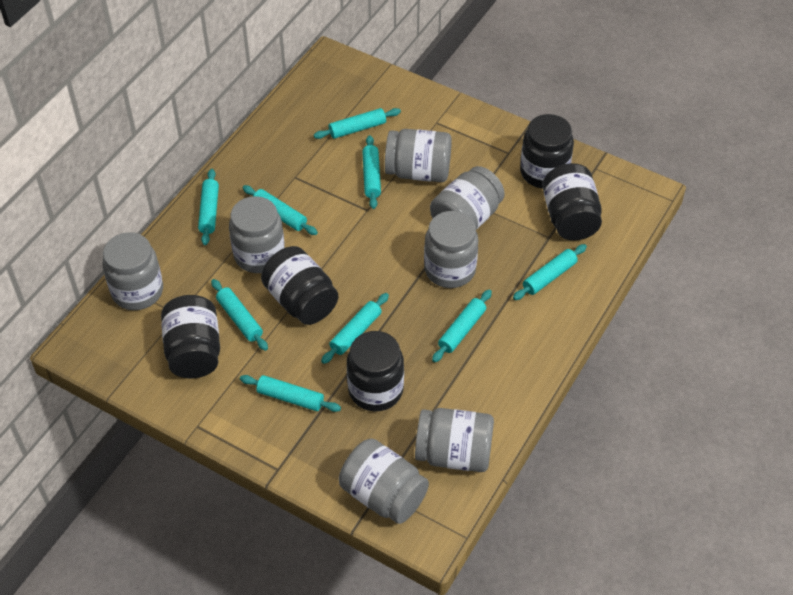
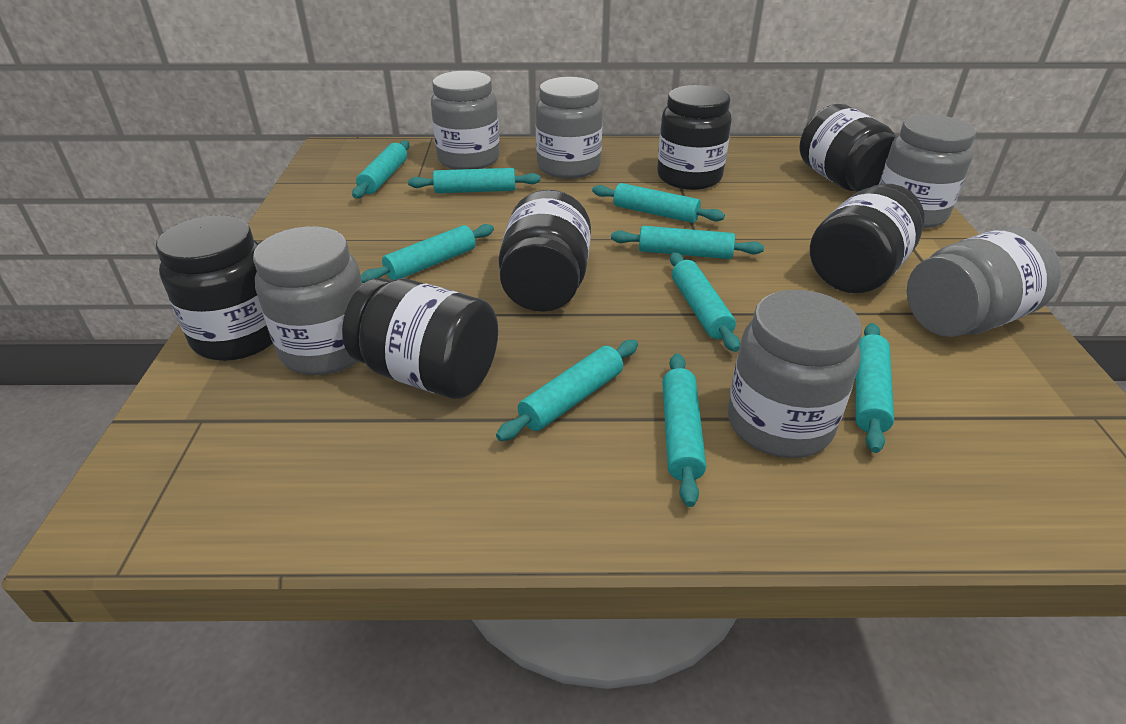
black jar: [161,295,220,378] [261,246,338,325] [347,331,404,411] [520,114,574,189] [542,163,602,241] = 5 -> [156,215,273,361] [342,278,498,399] [499,190,591,312] [657,85,732,190] [800,104,897,192] [810,184,925,294] = 6
grey jar: [102,232,163,310] [229,196,285,273] [339,439,429,524] [385,129,452,182] [415,408,494,472] [424,211,478,288] [430,166,505,230] = 7 -> [253,226,363,375] [431,71,500,170] [536,77,603,179] [728,290,862,458] [879,114,976,228] [907,227,1061,337] = 6

